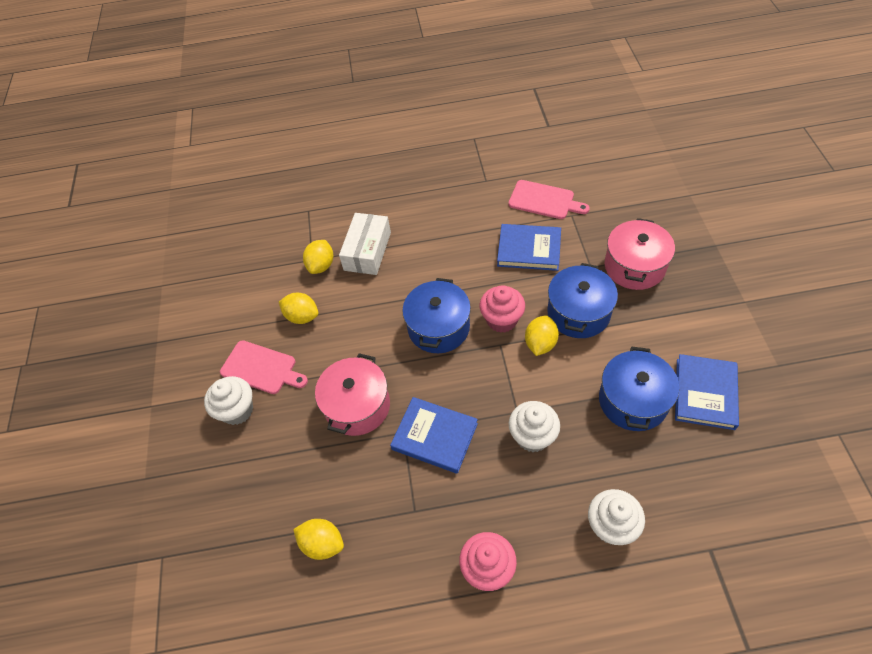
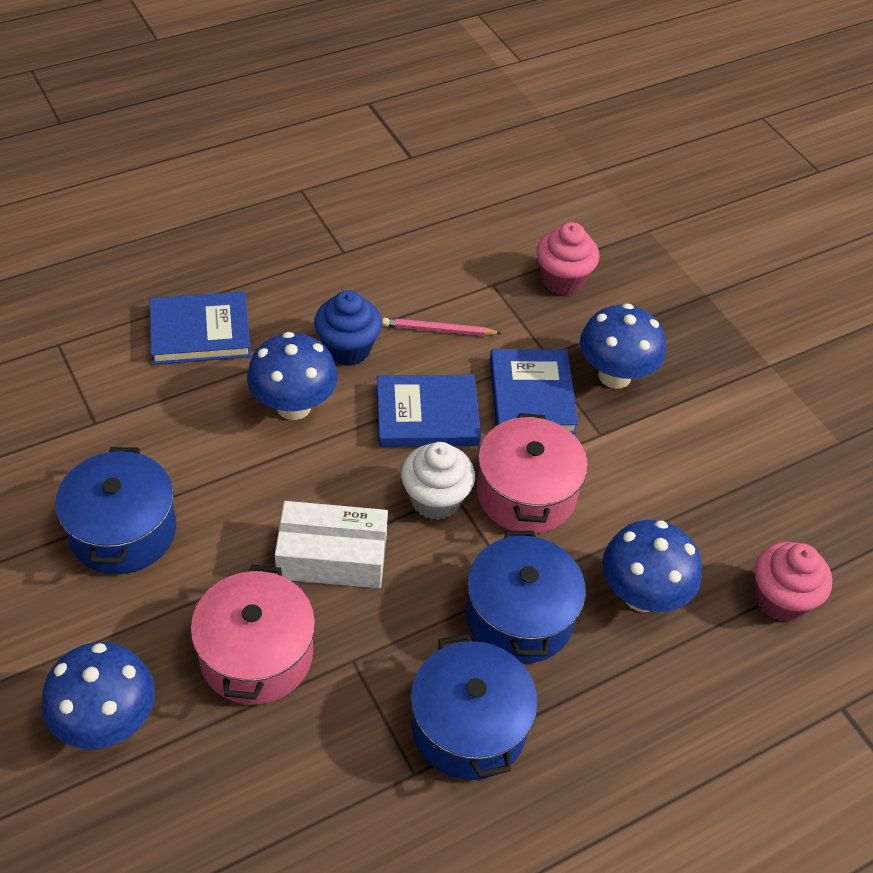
blue cupcake: none = 0 -> [314,290,382,366] = 1
blue mushroom: none = 0 -> [41,642,155,749] [247,332,338,420] [580,303,666,389] [602,520,702,612] = 4
pink cutting board: [220,340,308,394] [508,180,590,219] = 2 -> none = 0
pink pencil: none = 0 -> [382,318,501,336] = 1
white cupcake: [204,376,253,425] [509,401,560,452] [588,489,645,545] = 3 -> [401,442,475,520] = 1
yellow lemon: [279,293,318,324] [293,519,344,560] [303,240,333,274] [525,316,559,356] = 4 -> none = 0

